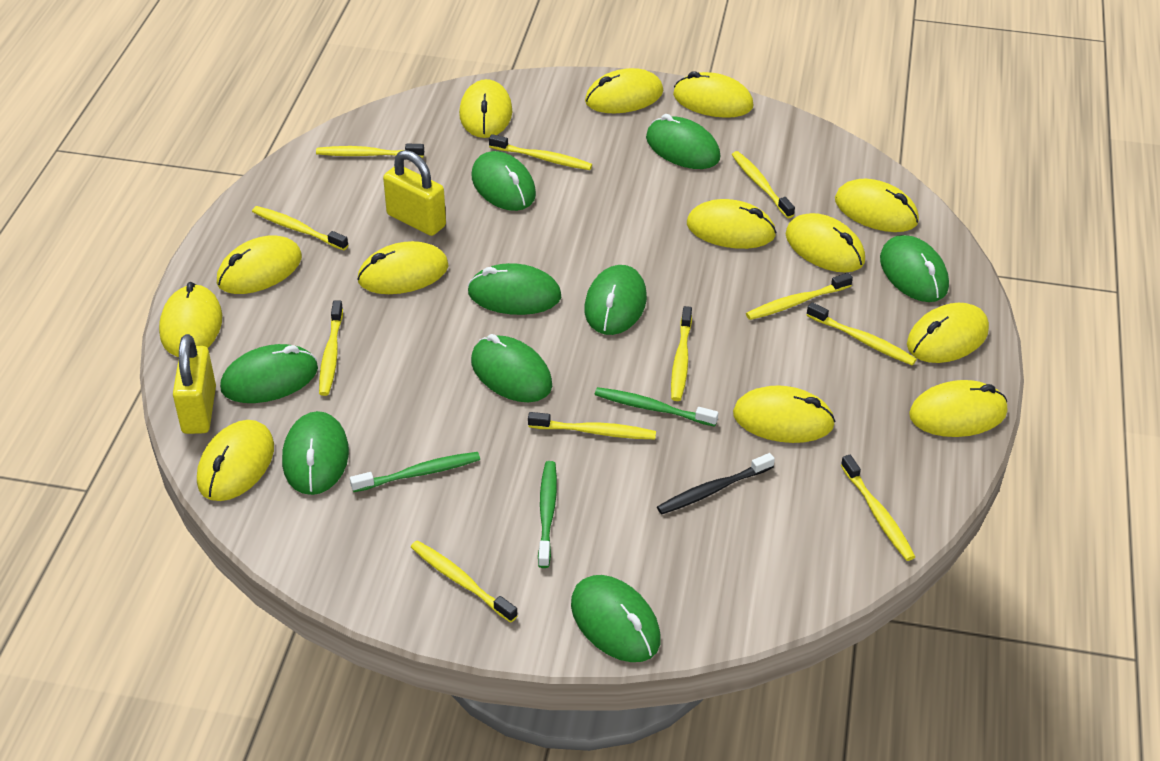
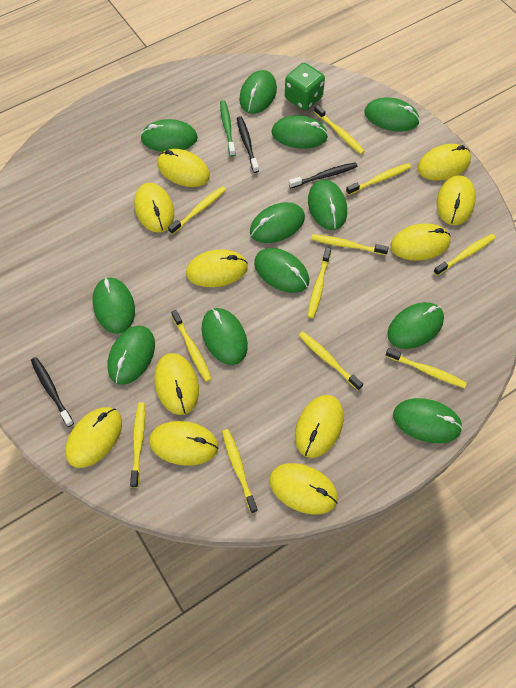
black toothbrush: [657,453,775,515] = 1 -> [31,357,74,427] [237,116,259,173] [289,162,358,188] = 3
green dice: none = 0 -> [285,63,325,111] = 1
green mouse: [220,344,318,403] [282,411,349,495] [467,263,561,315] [471,334,552,402] [472,151,536,211] [571,575,661,662] [584,265,647,335] [646,114,720,169] [880,235,949,302] = 9 -> [93,277,135,334] [108,326,155,385] [140,119,198,152] [202,308,248,365] [239,70,277,114] [250,202,305,243] [254,248,309,293] [272,115,328,149] [308,179,347,230] [364,97,420,132] [387,302,444,349] [393,398,463,443] = 12
green toothbrush: [350,452,480,492] [538,461,557,568] [595,387,718,427] = 3 -> [220,100,236,156] = 1
yellow mouse: [159,282,222,357] [197,420,274,501] [217,236,302,294] [357,241,449,294] [459,79,512,138] [585,68,663,113] [673,71,753,118] [687,199,776,249] [733,385,835,443] [786,213,865,273] [835,179,919,232] [907,303,989,363] [909,380,1007,437] = 13 -> [65,407,122,468] [134,183,174,233] [149,421,218,466] [154,353,199,415] [157,149,210,187] [186,249,248,287] [269,463,338,514] [295,395,344,458] [390,223,451,261] [417,144,471,181] [436,175,476,225] = 11
yellow padlock: [173,334,216,434] [383,150,446,236] = 2 -> none = 0

